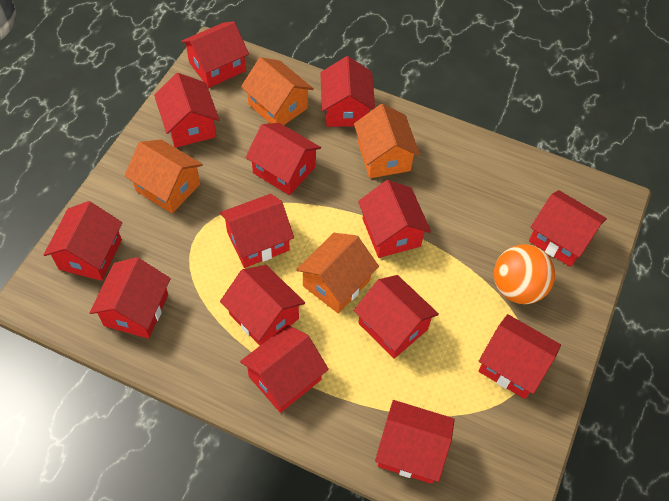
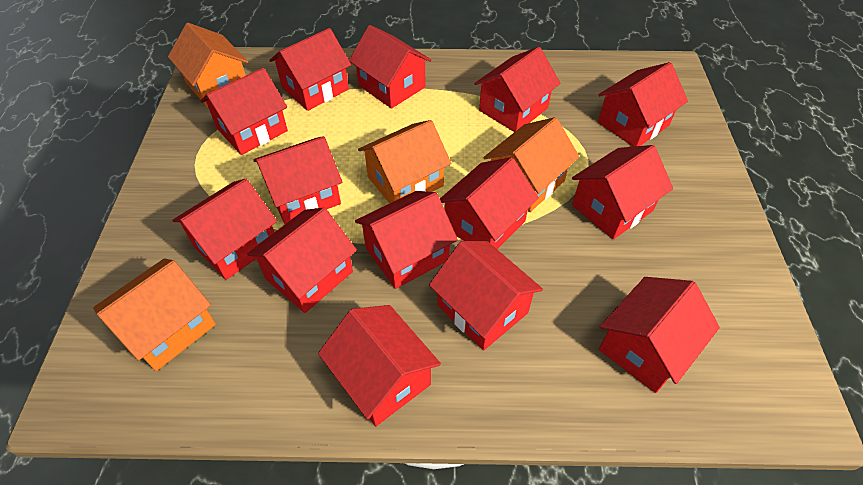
orange ball: [494,244,555,304] = 1 -> none = 0

